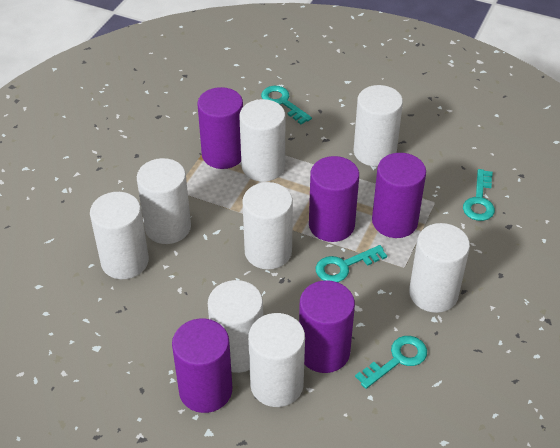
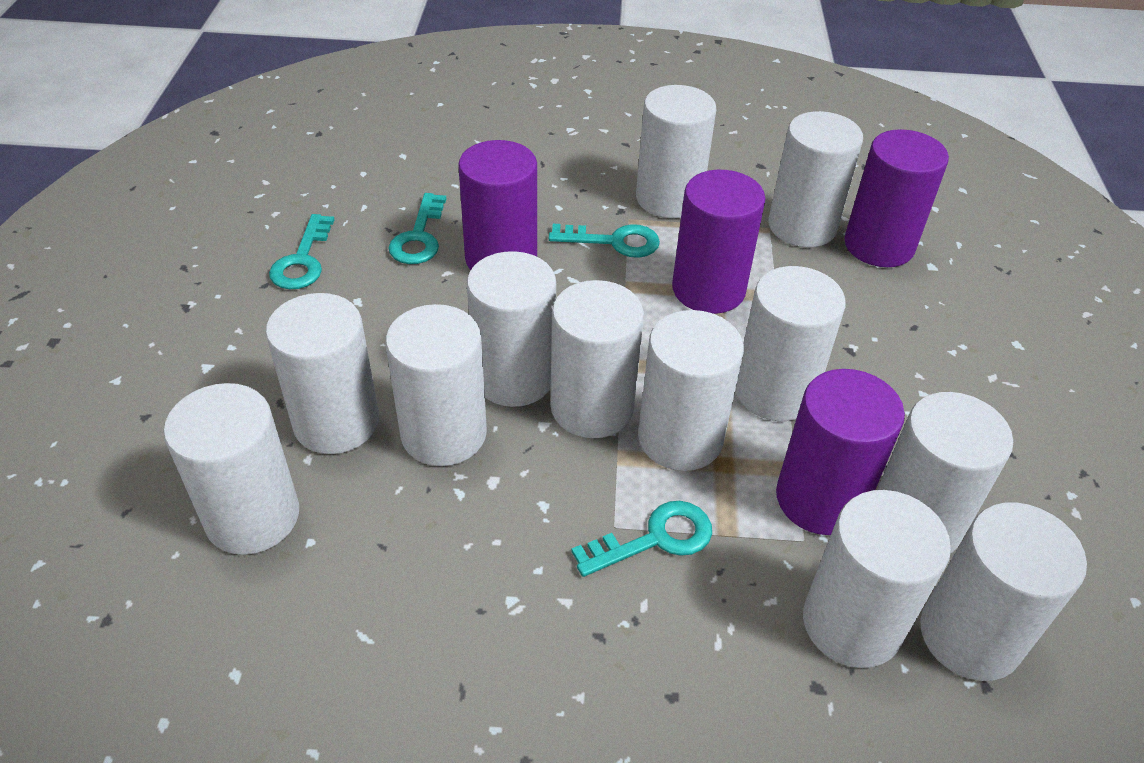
purple cylinder: [172,318,232,413] [197,87,243,169] [299,280,355,373] [309,156,359,242] [372,153,426,238] = 5 -> [458,140,537,270] [672,170,765,314] [776,369,905,535] [844,129,949,267] = 4
white cylinder: [90,192,149,279] [137,158,191,244] [208,280,263,373] [239,99,285,182] [242,182,293,270] [248,313,305,407] [354,85,403,167] [409,223,470,313] = 8 -> [164,383,299,555] [266,293,379,454] [385,304,487,466] [467,251,556,407] [551,280,644,438] [636,85,716,218] [638,310,744,471] [736,266,846,421] [769,111,863,247] [803,490,951,668] [877,392,1013,554] [920,502,1087,681] = 12

